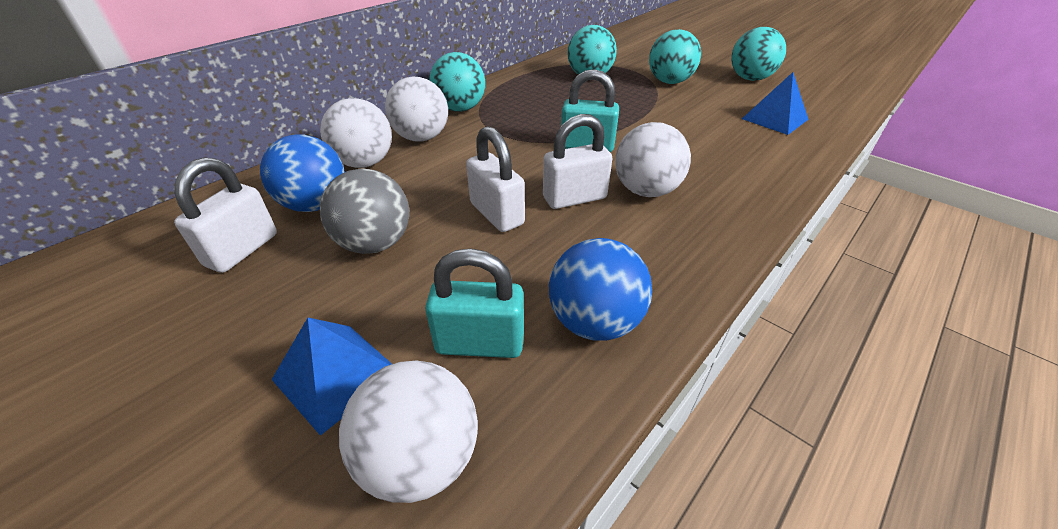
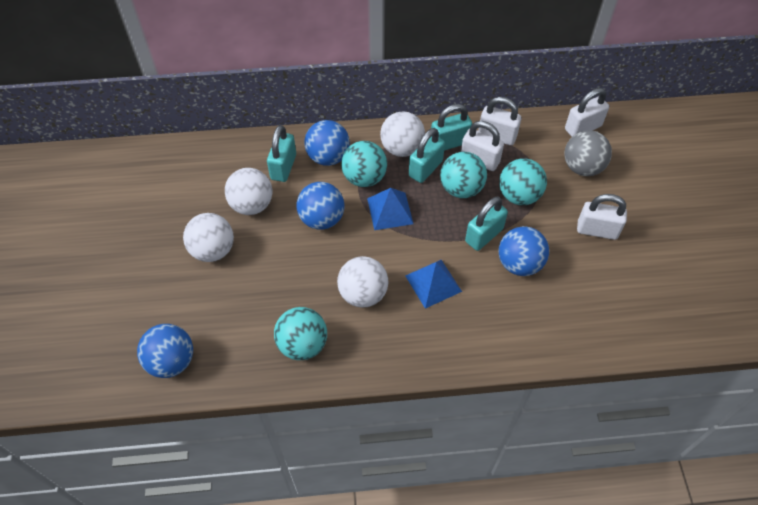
blue ball: [260,135,345,212] [549,238,652,341] = 2 -> [137,324,193,378] [297,182,344,230] [304,120,350,166] [499,226,549,276] = 4
turquoise padlock: [425,248,524,358] [561,69,619,152] = 2 -> [267,125,296,182] [409,128,445,183] [431,104,472,151] [465,197,508,251] = 4
white padlock: [174,157,277,273] [466,126,525,232] [543,114,612,209] = 3 -> [461,121,504,171] [478,97,521,145] [565,88,609,137] [577,194,627,240] = 4

